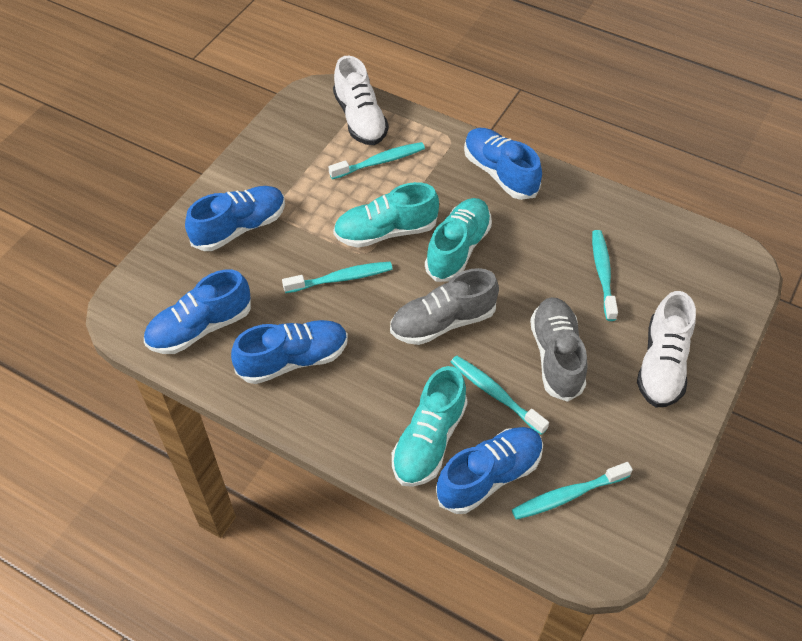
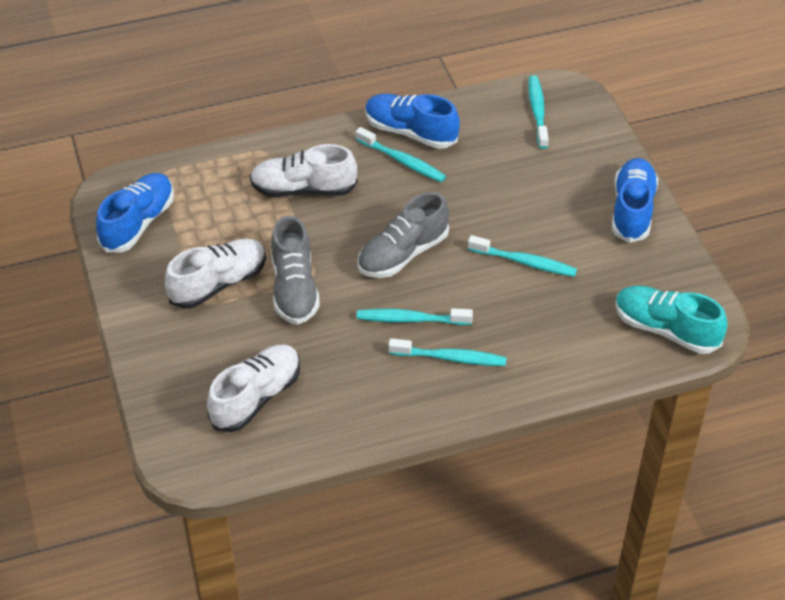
blue shoe: [144,269,251,354] [185,186,285,251] [231,320,348,384] [436,427,543,514] [464,128,542,200] = 5 -> [96,173,174,253] [365,94,460,149] [612,158,658,243] = 3
turquoise shoe: [333,182,439,248] [392,366,468,487] [425,198,492,282] = 3 -> [615,286,727,354] = 1
white shoe: [333,56,389,145] [637,291,696,407] = 2 -> [165,238,266,309] [207,345,300,432] [250,144,358,197] = 3

